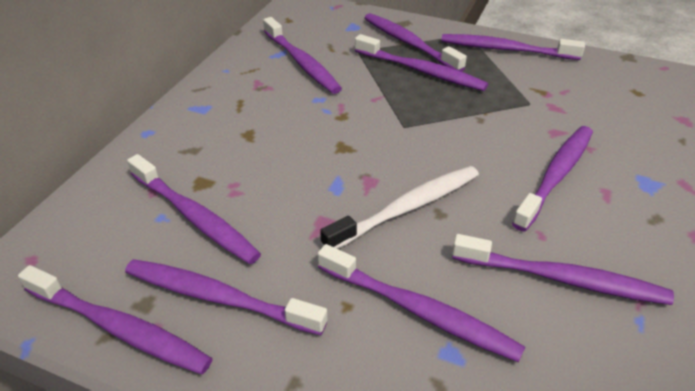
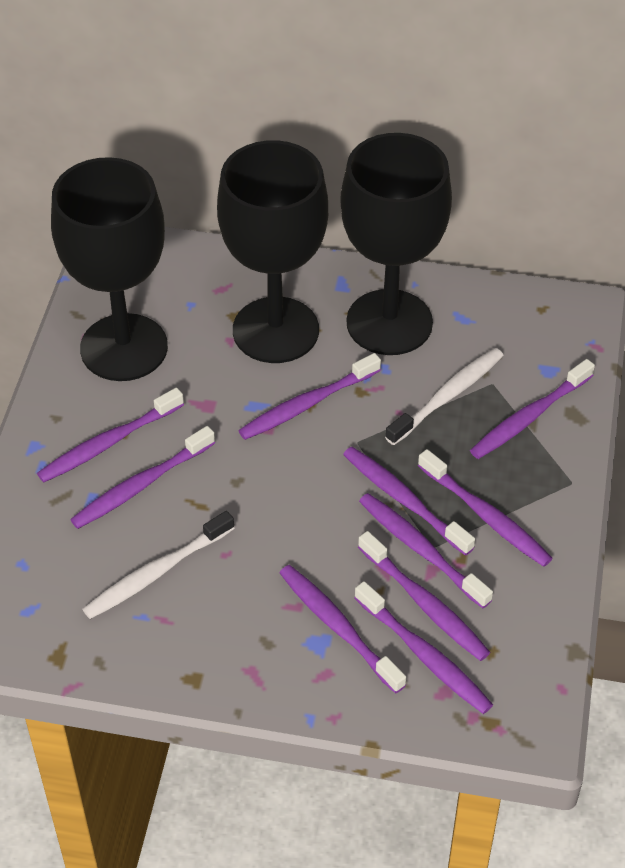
black goblet: none = 0 -> [51,157,168,381] [217,140,328,363] [340,133,452,355] = 3
white toothbrush: [320,166,479,249] = 1 -> [83,511,235,619] [385,348,504,445] = 2

